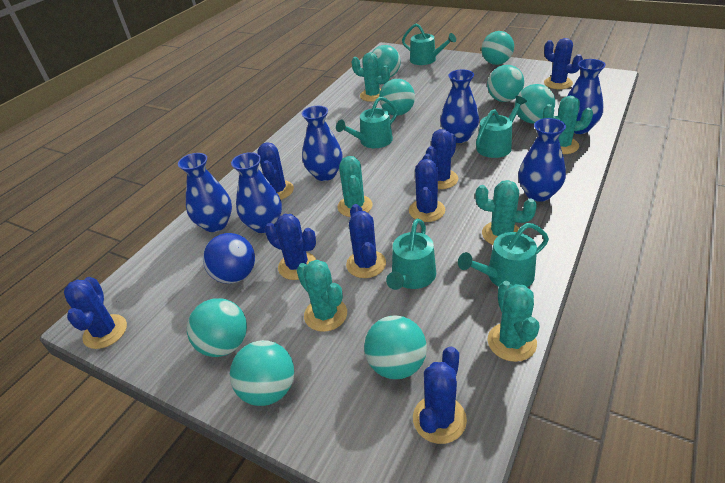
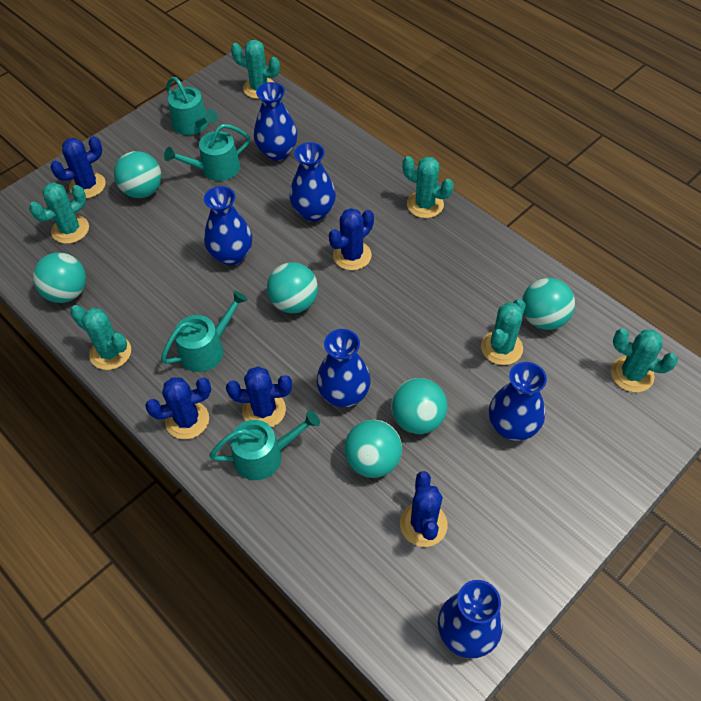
blue ball: [203,233,255,284] = 1 -> none = 0
blue cactus: [64,277,127,349] [258,142,294,200] [265,214,316,280] [346,204,386,278] [409,154,445,222] [413,346,467,444] [426,129,458,189] [544,38,583,89] = 8 -> [50,136,106,199] [145,377,211,439] [226,366,292,427] [329,208,374,270] [400,471,447,547] = 5
turquoise ball: [187,298,247,357] [230,340,294,406] [364,315,427,379] [372,45,401,77] [379,79,415,116] [481,31,514,65] [487,65,524,102] [515,84,555,124] = 8 -> [33,252,86,303] [114,151,162,198] [267,262,318,313] [344,419,402,478] [391,378,447,434] [522,278,575,330] = 6
turquoise watering can: [336,97,398,148] [386,218,436,290] [402,23,456,65] [458,223,549,287] [476,96,527,158] = 5 -> [161,291,248,372] [164,124,250,181] [166,77,218,135] [209,410,320,480] = 4

